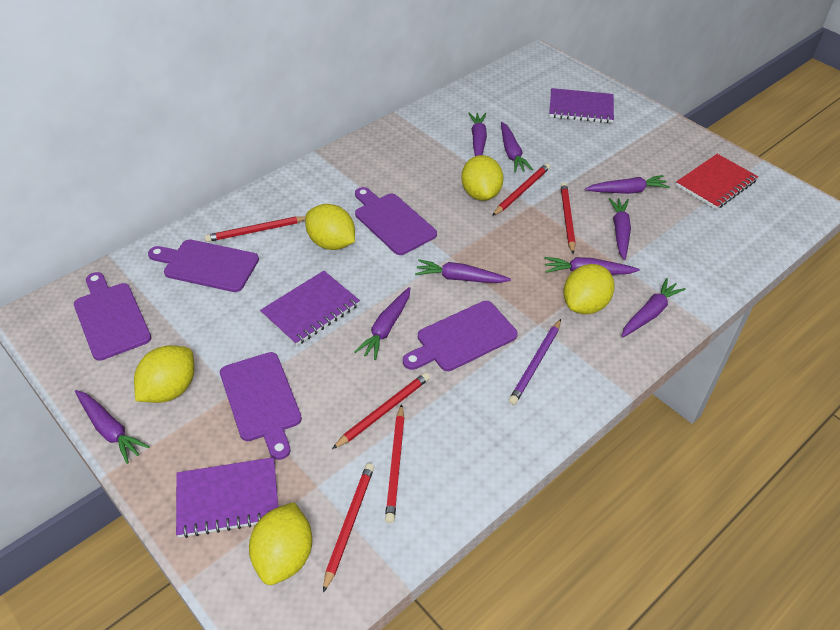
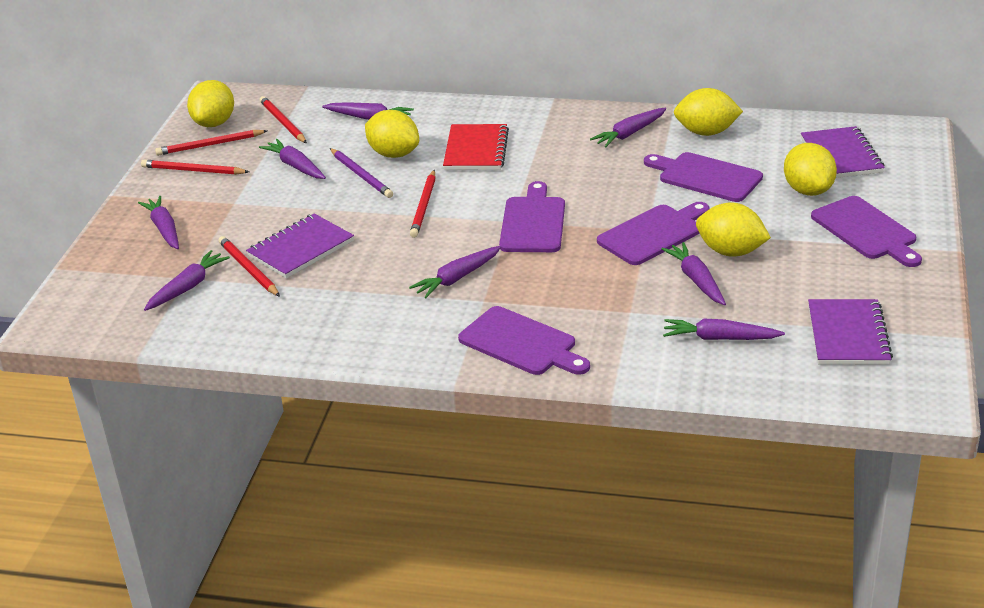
purple carrot: [75,390,149,464] [354,287,410,360] [415,259,511,283] [468,113,487,156] [501,122,533,173] [544,257,640,275] [585,175,670,194] [608,198,631,260] [621,278,686,337] = 9 -> [138,196,179,249] [144,250,230,311] [259,139,326,179] [322,102,414,120] [409,246,501,298] [590,108,666,148] [661,242,726,305] [663,319,785,340] = 8
red pencil: [204,216,306,242] [323,463,374,593] [332,372,430,449] [385,404,405,523] [492,163,550,216] [560,182,575,254] = 6 -> [141,160,249,175] [155,130,267,156] [218,236,280,297] [260,96,307,143] [410,170,436,238] = 5

